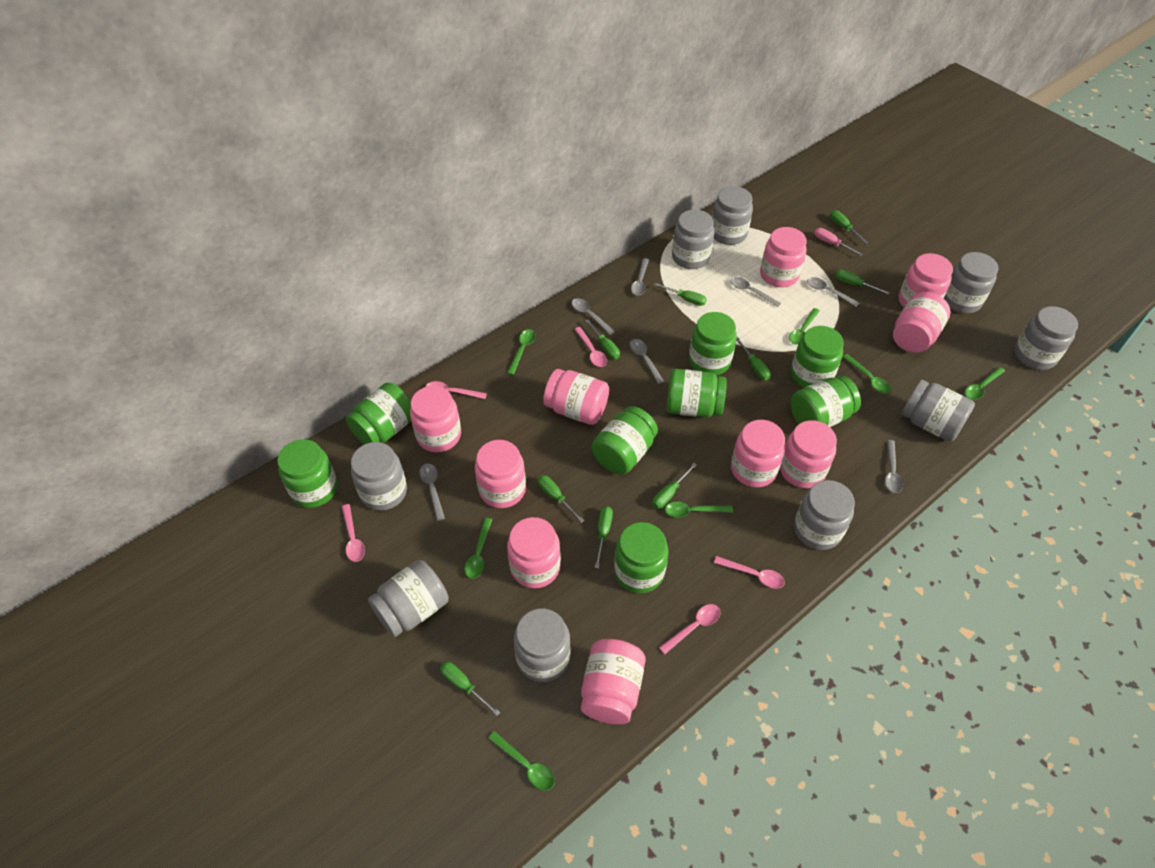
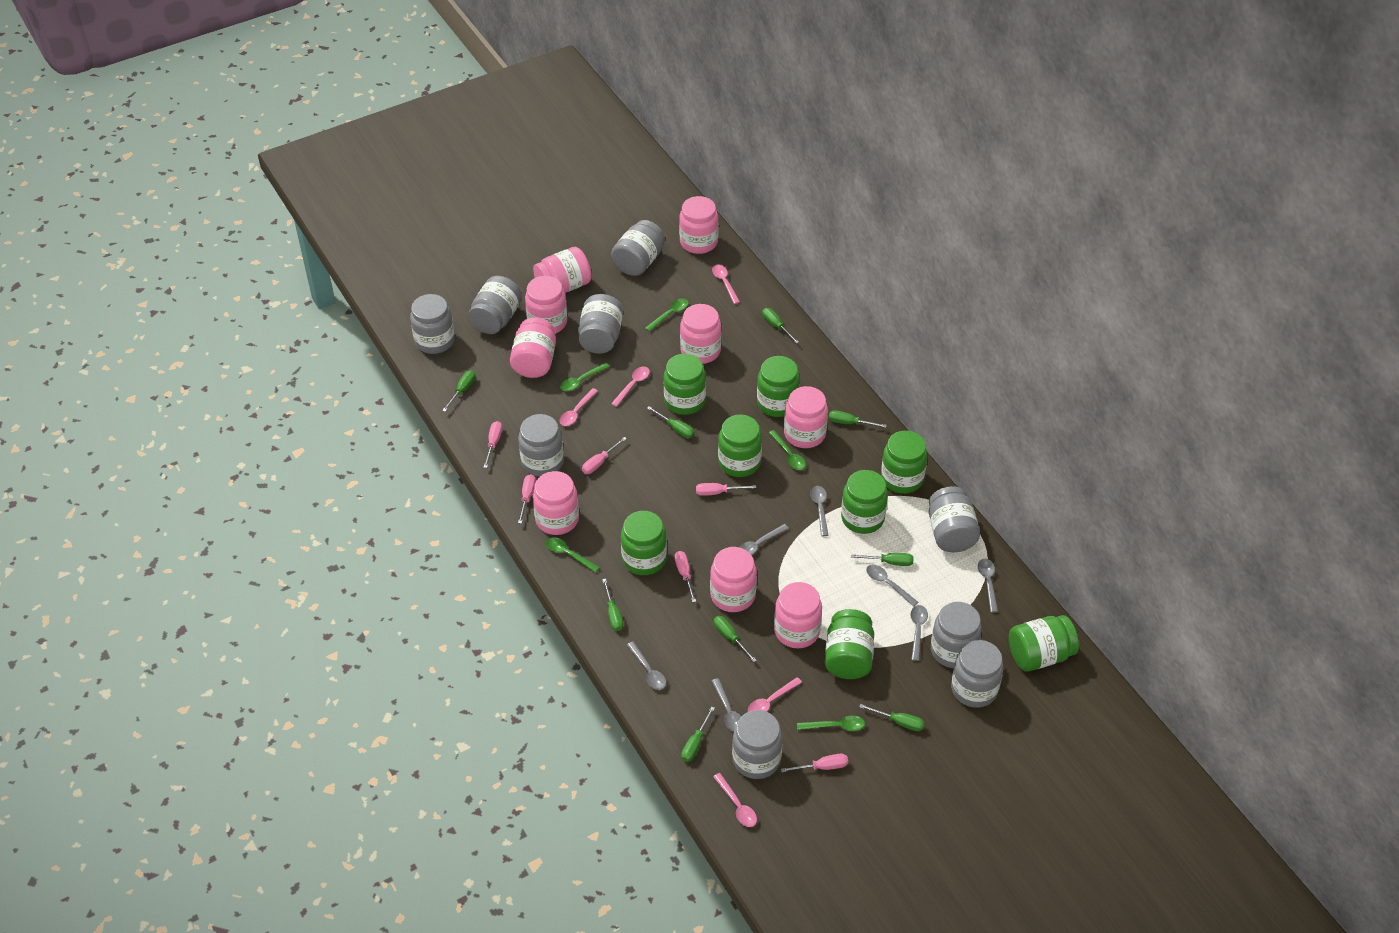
green spoon: [464,518,493,579] [488,731,555,791] [507,329,536,375] [665,502,733,518] [789,308,820,344] [843,354,891,394] [965,367,1005,400] = 7 -> [546,537,600,573] [560,363,610,391] [645,298,689,332] [769,430,806,470] [797,716,865,731] = 5
pink jar: [410,386,461,452] [475,440,526,508] [507,517,561,588] [543,369,609,425] [581,639,646,725] [731,420,785,487] [760,227,807,287] [780,420,837,488] [893,292,950,353] [899,253,953,307] = 10 -> [510,317,556,378] [525,276,567,334] [533,247,592,293] [533,471,579,535] [679,196,719,254] [680,304,721,364] [710,547,757,612] [774,582,822,648] [784,386,828,448] = 9
pink screwdriver: [814,228,863,256] = 1 -> [484,421,502,468] [518,474,536,524] [582,437,627,474] [675,551,696,602] [696,483,756,496] [781,754,848,772] = 6

